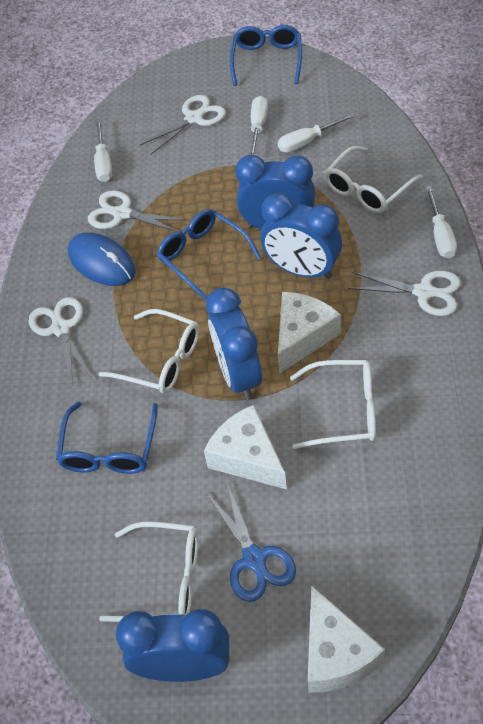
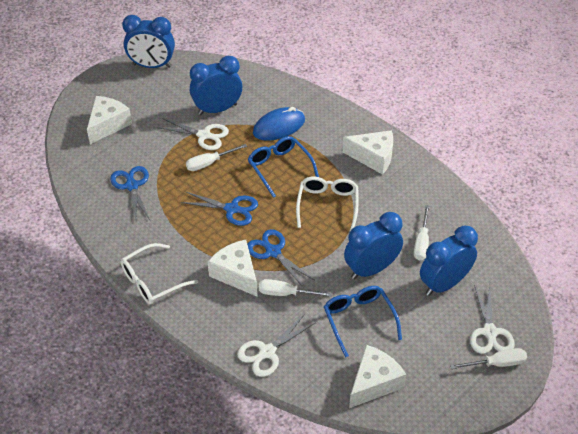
blue glasses: [56,402,158,474] [157,209,261,301] [230,25,302,86] = 3 -> [248,136,319,198] [324,286,402,358] = 2
blue scissors: [207,483,296,602] = 1 -> [110,166,150,221] [180,192,258,226] [247,229,314,288] = 3
white cheese: [204,405,287,489] [278,292,341,374] [308,585,385,693] = 3 -> [87,96,132,144] [208,240,258,297] [342,130,393,175] [349,345,406,408] = 4
white glasses: [99,309,199,393] [99,522,198,622] [290,360,376,449] [325,146,423,213] = 4 -> [121,243,198,304] [296,177,359,231] = 2
white scissors: [29,297,92,386] [88,190,189,232] [140,95,226,155] [348,271,461,316] = 4 -> [157,118,229,150] [237,314,316,377] [470,285,515,354] = 3

